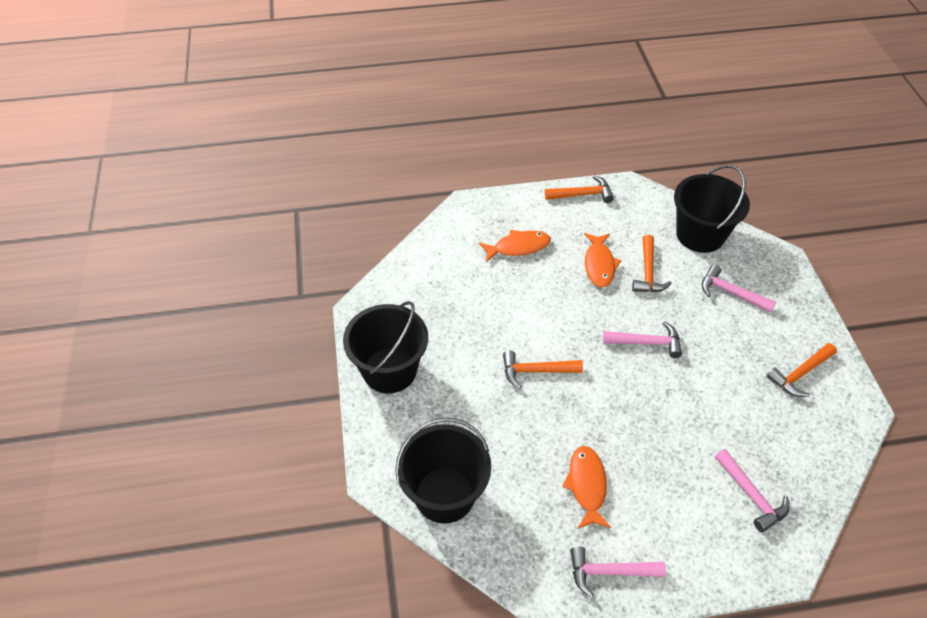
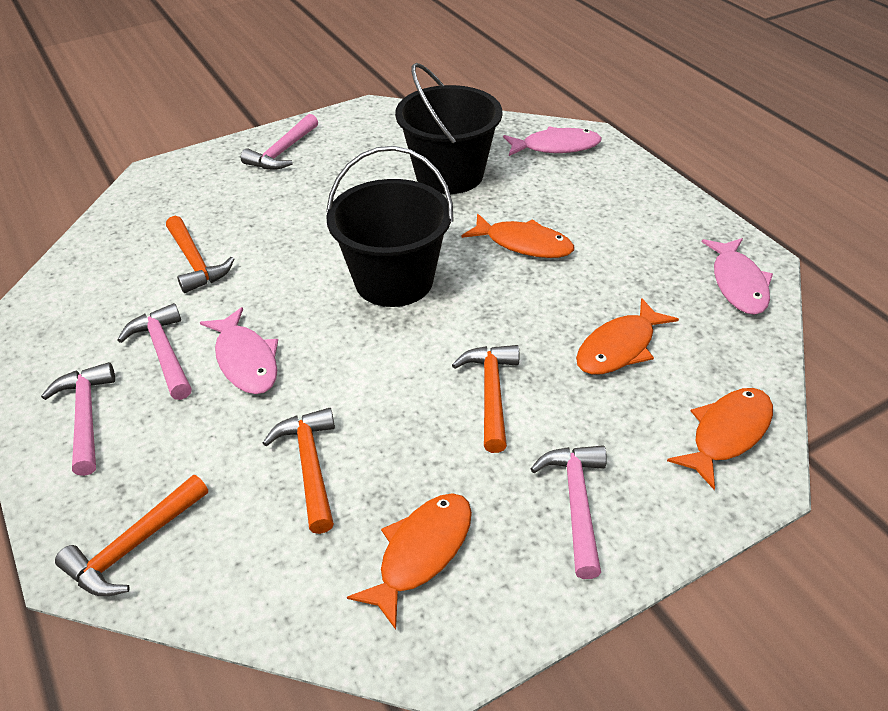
black bucket: [343,301,428,393] [395,418,491,523] [674,165,750,253] = 3 -> [326,146,454,307] [395,63,502,194] = 2
orange fish: [479,230,551,262] [562,446,611,529] [584,233,621,288] = 3 -> [347,493,472,630] [462,213,574,258] [576,298,679,374] [667,388,773,490] = 4
pink fish: none = 0 -> [200,307,278,394] [503,126,602,156] [702,238,773,315] = 3

